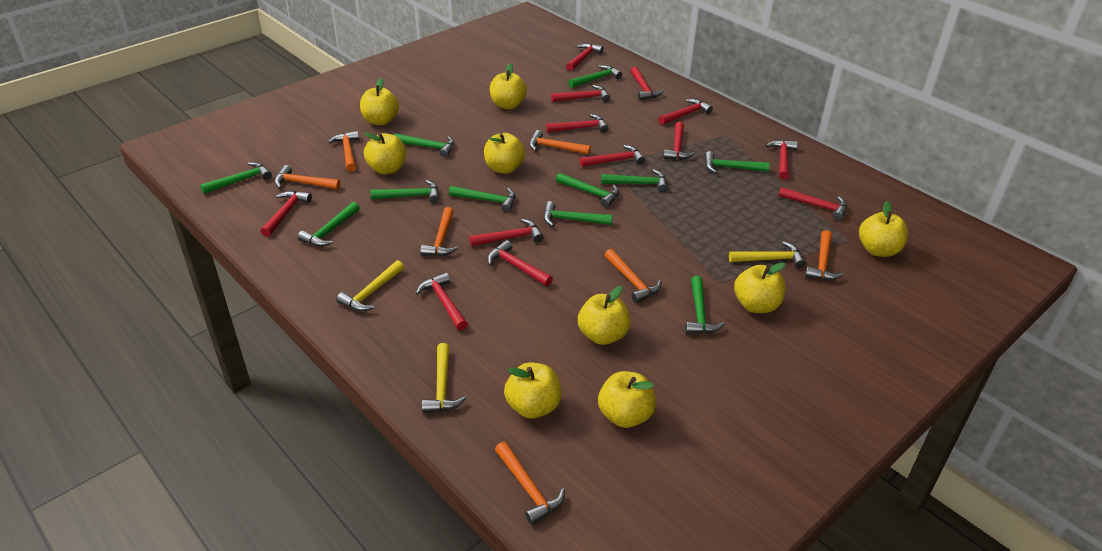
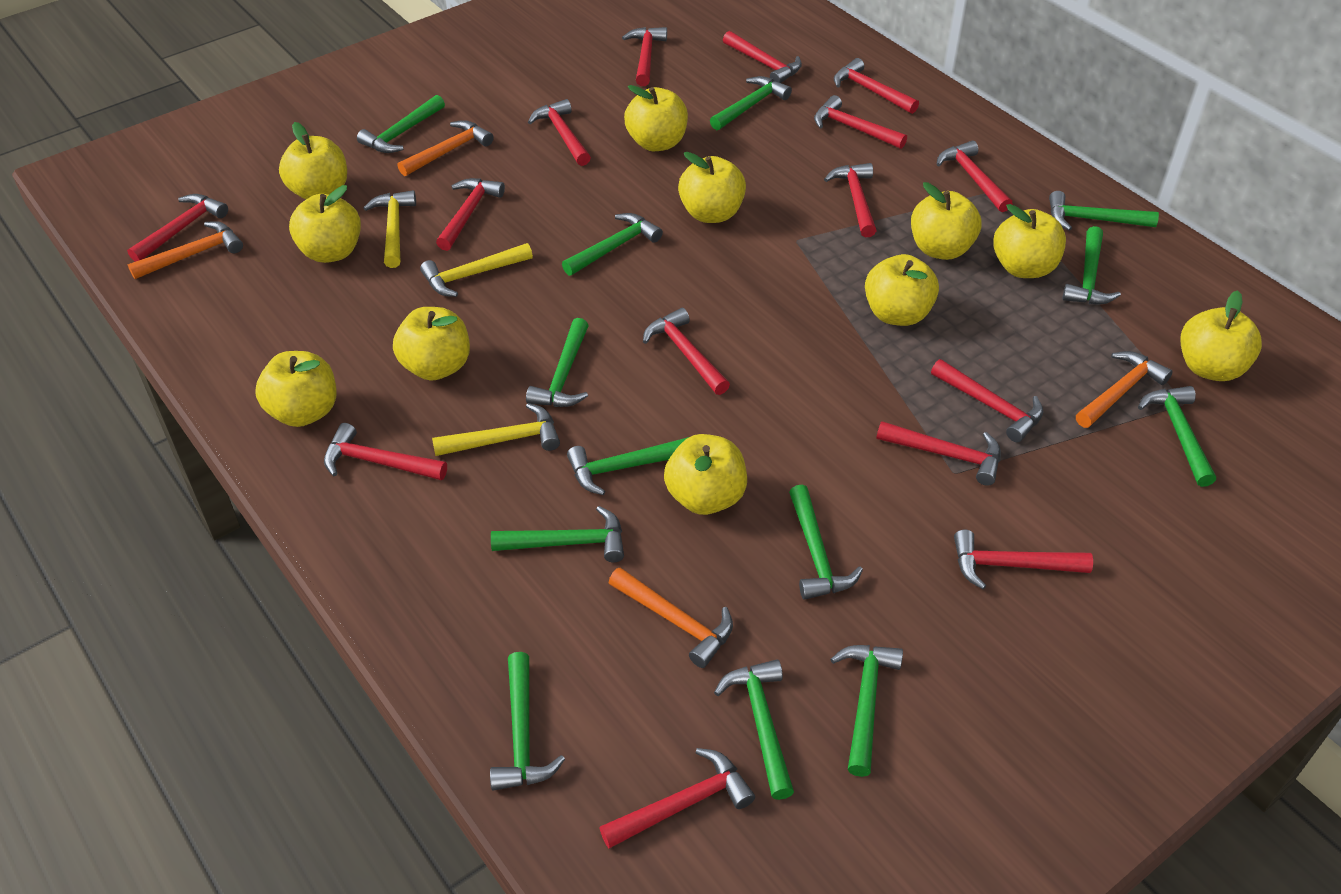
green hammer: [200,162,272,194] [298,202,360,247] [370,180,439,203] [394,133,454,157] [449,186,516,212] [543,201,612,227] [556,173,619,208] [568,65,622,88] [601,169,668,192] [685,276,725,334] [704,151,770,173] = 11 -> [357,95,445,153] [490,652,565,791] [491,506,624,562] [526,318,589,407] [562,213,663,276] [567,437,689,495] [710,76,792,130] [714,659,794,800] [789,485,863,600] [830,645,903,777] [1049,191,1159,231] [1062,226,1121,304] [1138,386,1216,487] = 13
orange hammer: [274,165,341,190] [328,131,359,172] [420,207,458,256] [495,442,565,525] [529,130,591,155] [604,249,661,303] [805,230,844,280] = 7 -> [127,221,243,279] [398,120,494,176] [609,568,733,668] [1076,351,1173,428] = 4
red hammer: [260,191,312,237] [416,272,468,330] [469,219,543,246] [487,240,553,286] [546,114,608,133] [551,85,610,102] [566,43,604,71] [580,145,645,167] [631,67,664,100] [659,99,713,125] [664,122,695,160] [766,140,798,180] [779,187,847,221] = 13 -> [127,194,228,262] [324,423,447,480] [436,178,505,251] [528,99,591,166] [599,748,755,849] [622,27,667,86] [643,308,730,395] [723,31,802,83] [814,95,907,149] [824,163,876,237] [834,58,919,114] [876,421,1001,486] [931,359,1044,442] [937,141,1013,212] [954,530,1093,589] = 15
yellow apple: [360,78,399,125] [364,132,406,174] [484,133,525,174] [490,63,527,109] [504,362,561,419] [578,286,630,345] [598,371,656,428] [734,262,786,313] [859,201,908,257] = 9 -> [255,351,337,427] [279,122,347,199] [289,185,361,263] [393,307,470,381] [624,85,688,151] [664,434,747,515] [678,152,746,223] [865,254,939,326] [911,182,981,260] [993,204,1066,278] [1180,290,1262,381] = 11

